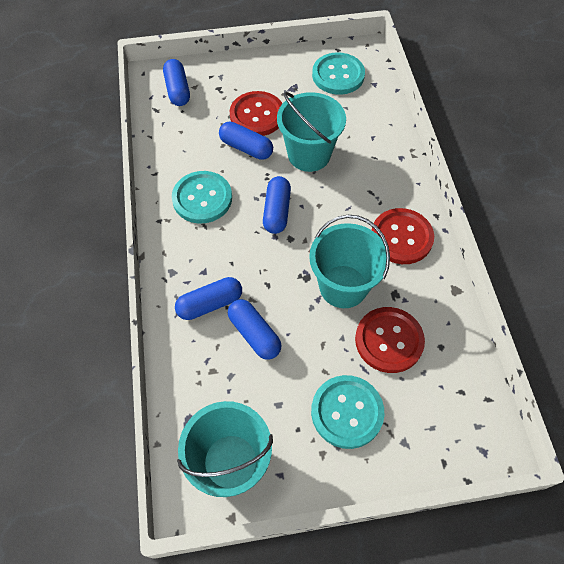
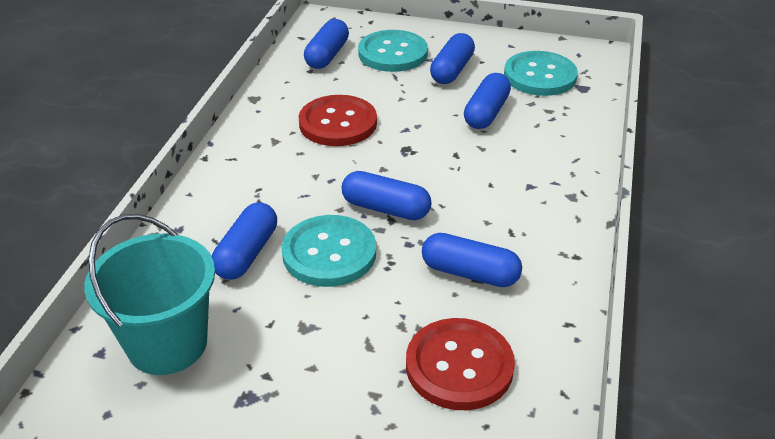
blue capsule: [163,59,190,106] [175,277,242,320] [219,122,273,160] [228,299,282,360] [263,176,291,234] = 5 -> [212,202,277,280] [304,19,349,69] [342,171,432,220] [422,233,522,287] [430,33,475,84] [464,73,511,129] = 6
red button: [230,91,282,136] [355,307,425,373] [372,208,434,264] = 3 -> [299,95,377,146] [406,318,515,410] = 2
turquoise bucket: [177,401,273,497] [277,92,346,172] [309,215,390,308] = 3 -> [84,214,215,375] = 1

